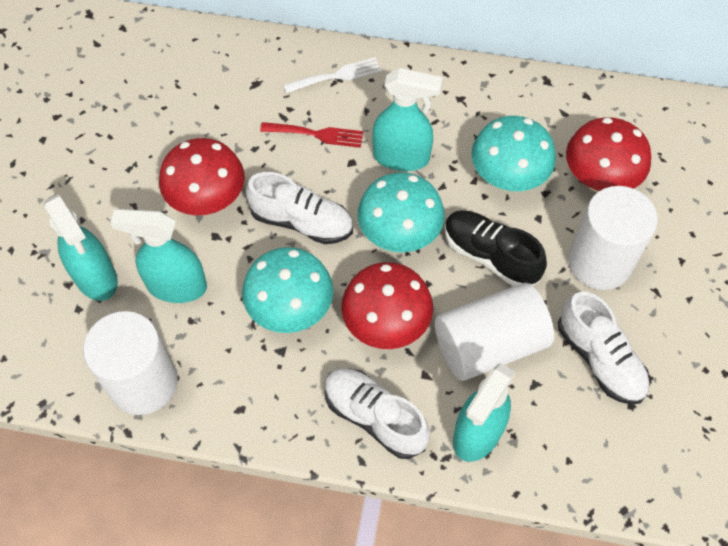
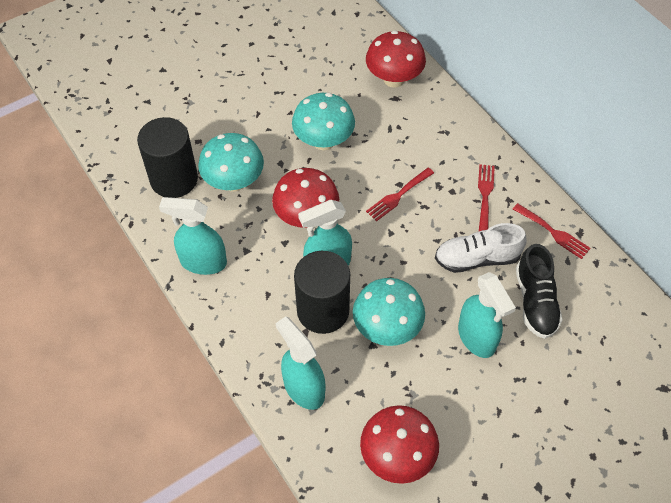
black cylinder: none = 0 -> [137,117,198,198] [294,251,350,334] = 2
red fork: [260,122,363,148] = 1 -> [366,168,434,221] [478,164,495,231] [513,203,590,259] = 3
white cylinder: [83,311,178,415] [435,283,554,381] [568,186,658,290] = 3 -> none = 0
white fork: [283,57,382,93] = 1 -> none = 0
white shoe: [246,172,353,244] [325,368,430,459] [558,291,650,405] = 3 -> [435,223,526,273] = 1

